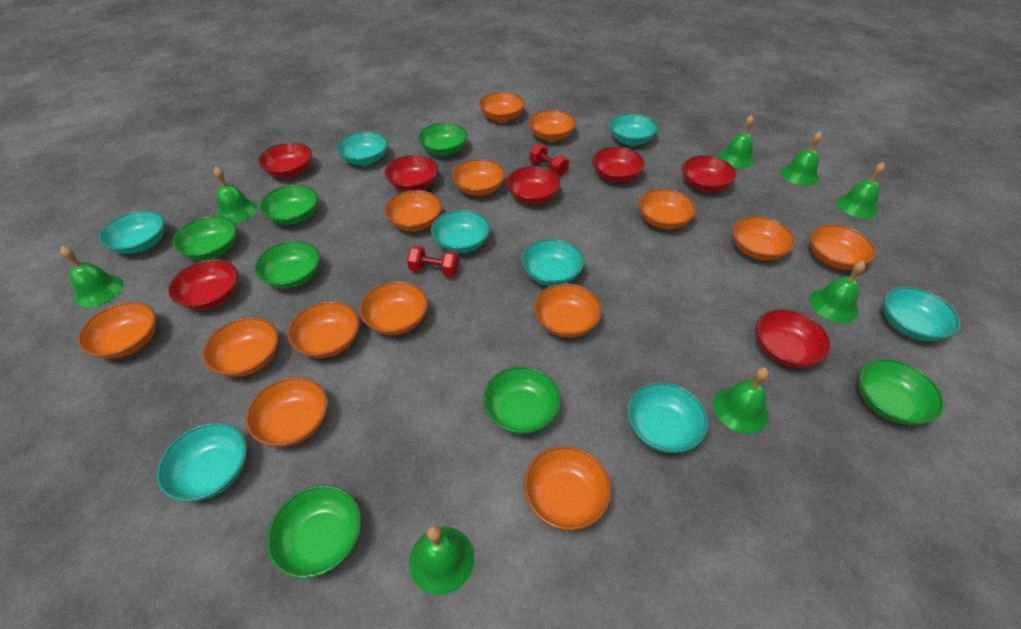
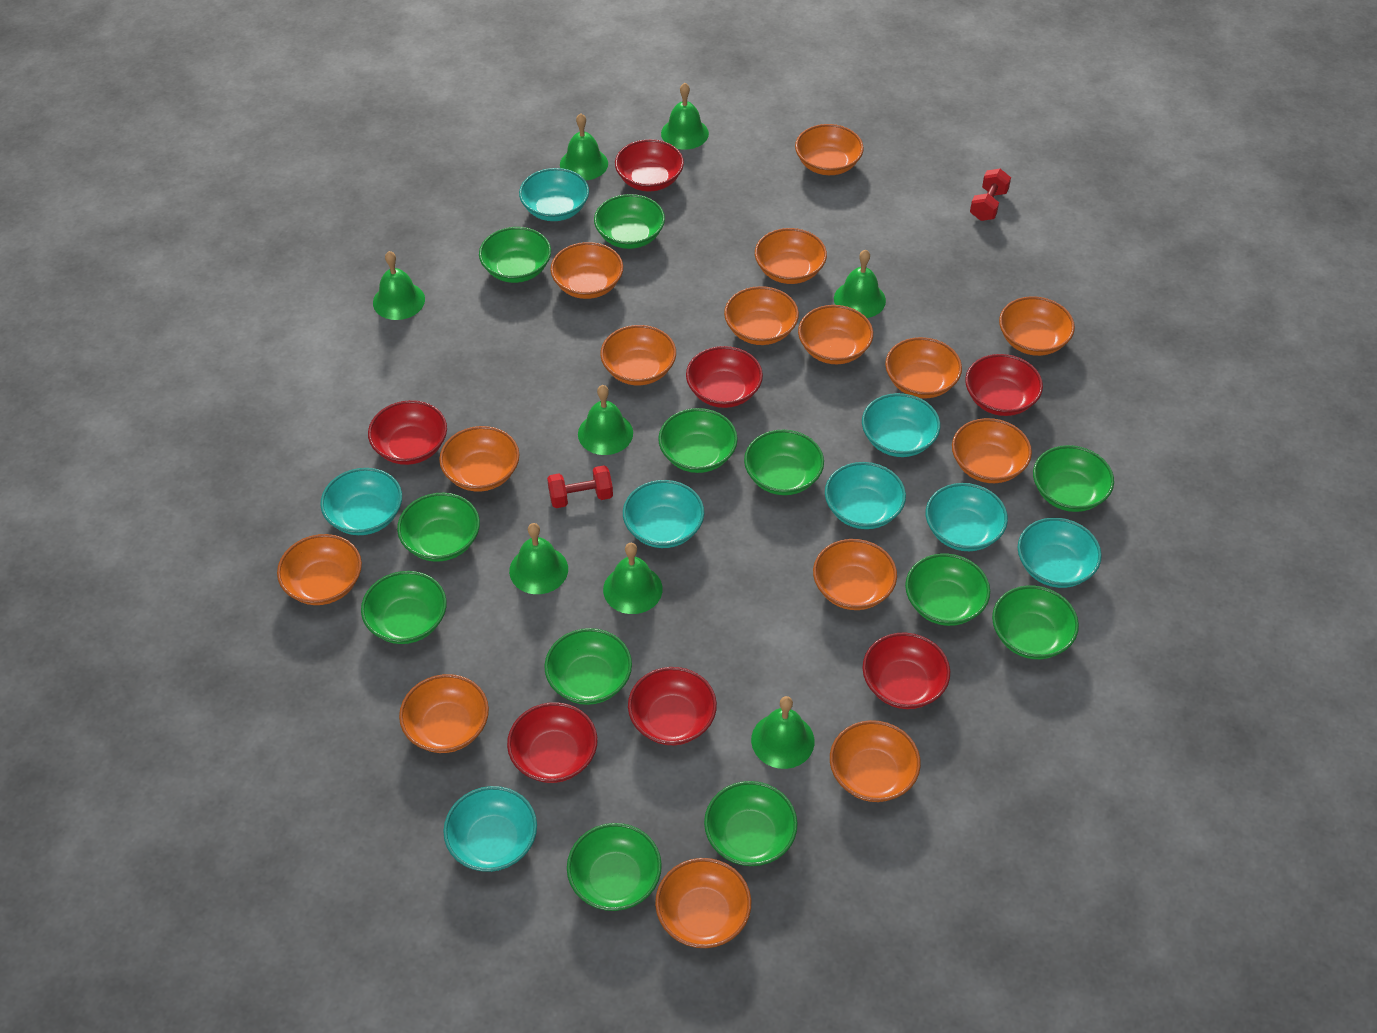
green bowl: [173,216,237,260] [254,241,320,289] [259,184,318,225] [266,485,361,579] [418,123,467,156] [483,366,561,434] [859,358,944,425] = 7 -> [361,571,447,644] [397,493,480,562] [479,227,551,283] [544,628,632,705] [567,823,662,911] [594,194,665,249] [658,408,738,473] [704,781,798,866] [744,429,824,495] [905,553,990,626] [992,585,1079,659] [1033,445,1114,512] = 12
orange bowl: [78,301,156,359] [203,317,279,377] [246,377,328,447] [287,301,359,358] [359,281,428,335] [384,190,442,231] [452,159,505,196] [479,92,525,122] [524,446,611,530] [528,109,576,142] [534,283,602,338] [638,188,696,229] [732,216,795,260] [810,224,876,270] = 14 -> [277,534,362,605] [399,674,489,753] [439,426,520,492] [550,242,623,299] [600,325,676,385] [655,858,751,948] [724,286,799,345] [755,228,827,284] [795,124,864,175] [798,305,873,364] [813,539,897,610] [830,720,921,802] [885,337,962,399] [952,418,1032,483] [999,296,1075,356] = 15

